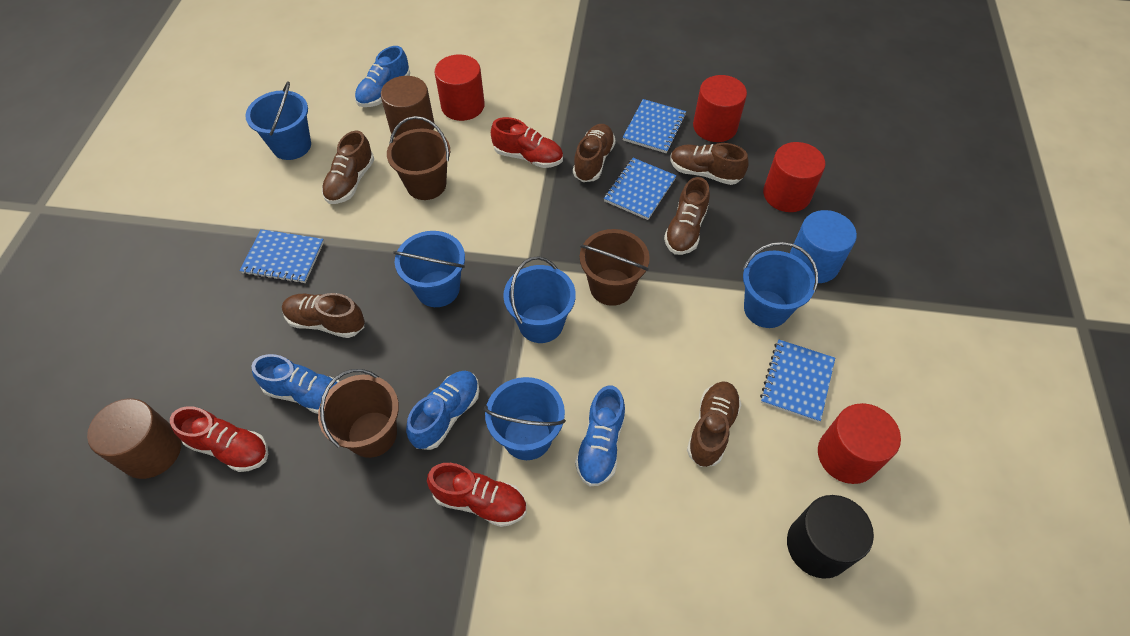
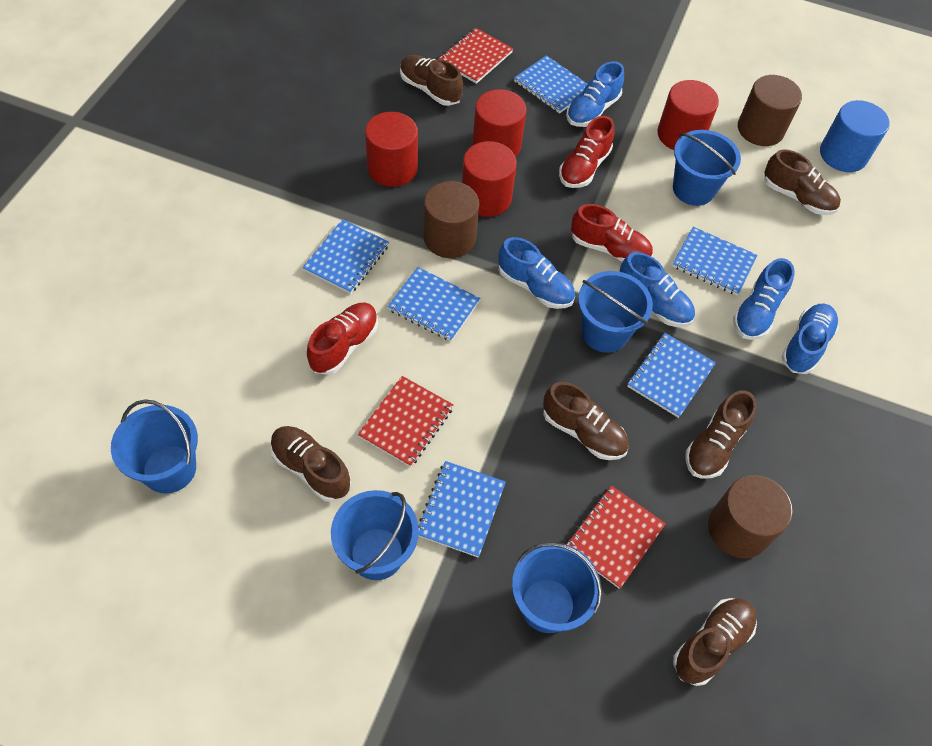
black cylinder: [787,495,874,579] = 1 -> none = 0
blue notebook: [240,229,324,284] [604,158,677,220] [623,99,686,153] [760,339,835,423] = 4 -> [302,219,389,294] [388,267,480,341] [418,461,506,557] [514,55,587,114] [627,333,716,418] [672,227,758,296] = 6
blue shoe: [251,354,340,414] [355,46,410,107] [406,371,480,450] [575,386,625,486] = 4 -> [498,237,575,309] [566,61,624,127] [619,252,695,327] [733,258,795,340] [781,303,839,374] = 5
brown bucket: [318,369,399,458] [387,116,450,200] [580,229,650,306] = 3 -> none = 0
brown cylinder: [87,399,181,479] [381,76,435,138] = 2 -> [423,181,479,258] [708,475,793,559] [738,75,802,146] = 3
red notebook: none = 0 -> [358,376,454,467] [439,28,513,84] [566,485,666,589] = 3

